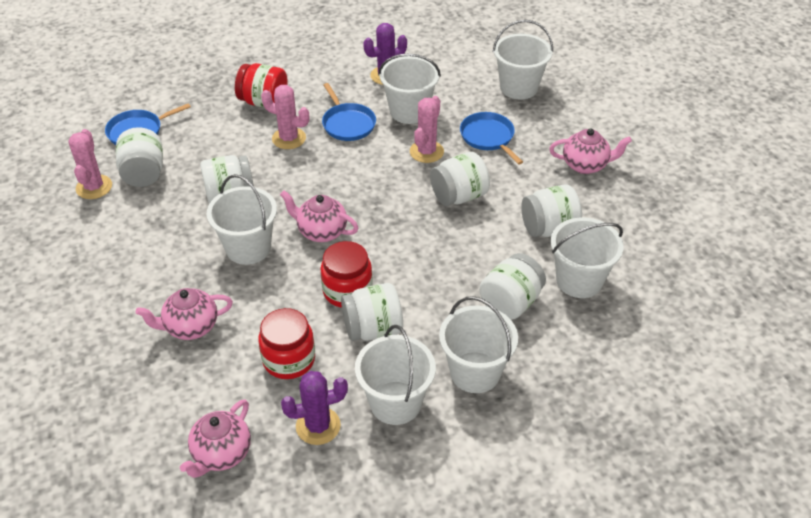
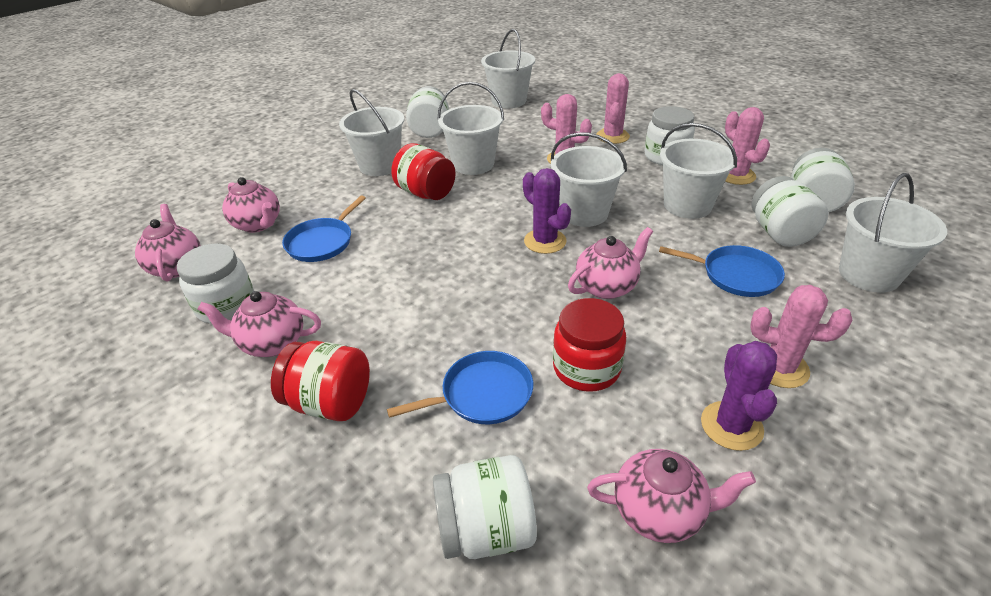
pink cactus: [68,129,112,199] [261,85,309,149] [410,96,444,163] = 3 -> [541,94,592,164] [596,73,630,144] [725,107,770,185] [750,285,853,388] = 4
pink teapot: [136,288,233,340] [180,399,251,478] [280,191,358,242] [549,128,632,174] = 4 -> [135,204,200,282] [198,291,321,357] [222,177,280,233] [568,227,653,299] [587,449,756,543] = 5

